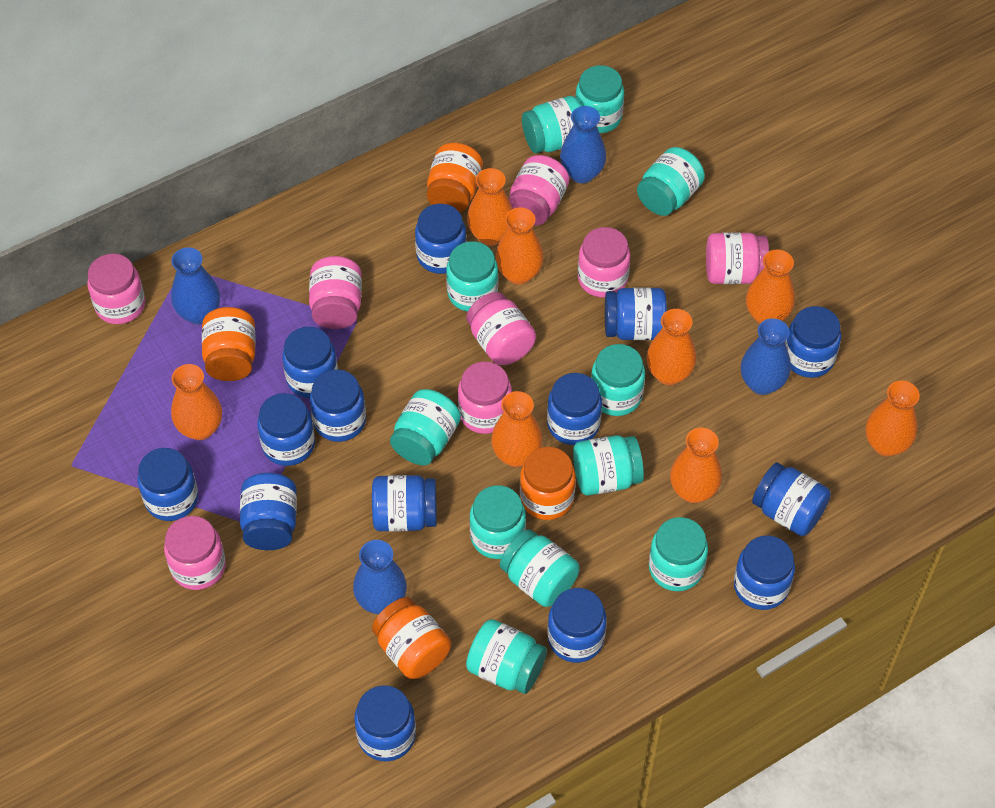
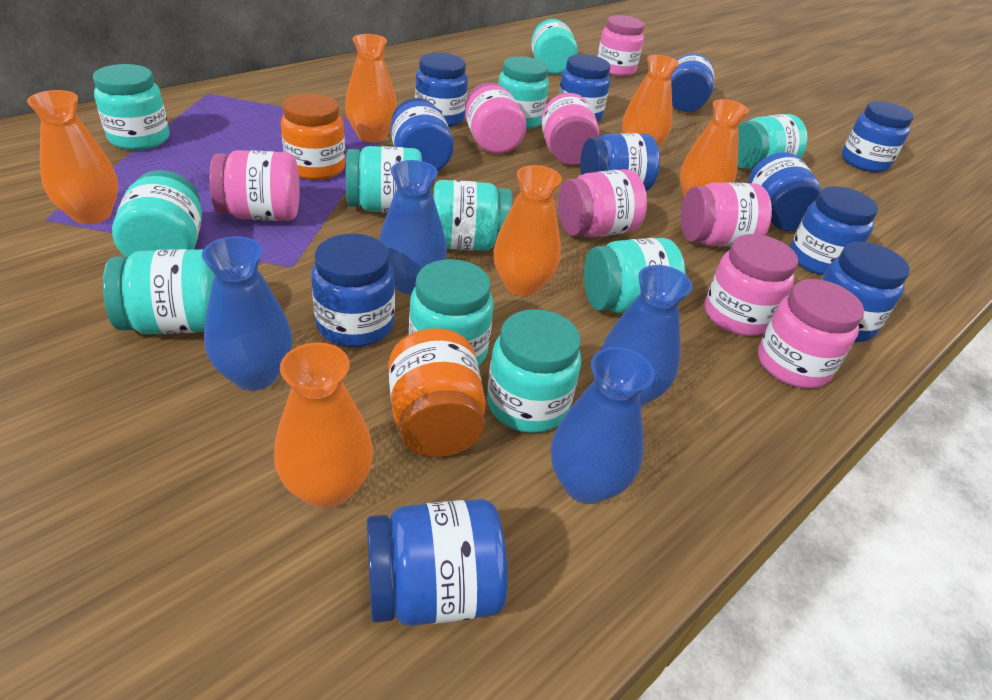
blue jar: [138,448,198,521] [240,473,297,550] [257,393,315,466] [282,327,338,398] [310,369,366,442] [354,685,416,762] [372,475,437,532] [415,204,467,274] [547,373,602,445] [548,588,607,663] [605,288,667,340] [734,536,795,610] [752,462,831,536] [785,306,841,378] = 14 -> [311,234,395,347] [367,499,508,626] [391,98,454,171] [415,53,468,127] [558,54,610,122] [580,133,660,191] [671,53,714,112] [748,152,821,231] [790,186,878,275] [821,242,910,342] [842,101,914,173] = 11
orange jar: [202,307,256,381] [372,597,451,679] [427,143,483,212] [520,447,576,520] = 4 -> [281,93,345,180] [388,328,486,457] = 2
orange vase: [171,364,222,440] [467,168,513,246] [491,391,542,467] [496,207,544,285] [647,309,696,385] [670,428,722,503] [746,250,795,324] [866,381,920,456] = 8 -> [27,90,118,224] [274,343,373,508] [345,34,397,142] [493,165,562,296] [622,55,679,147] [680,99,749,197] = 6

